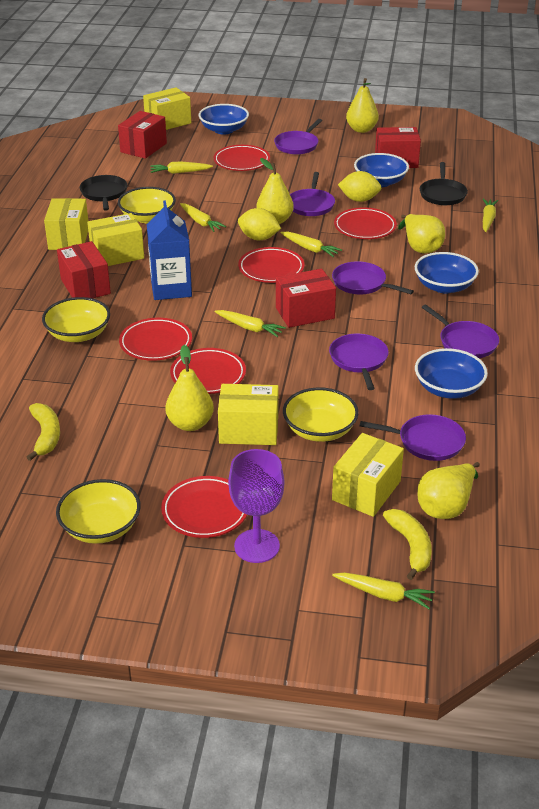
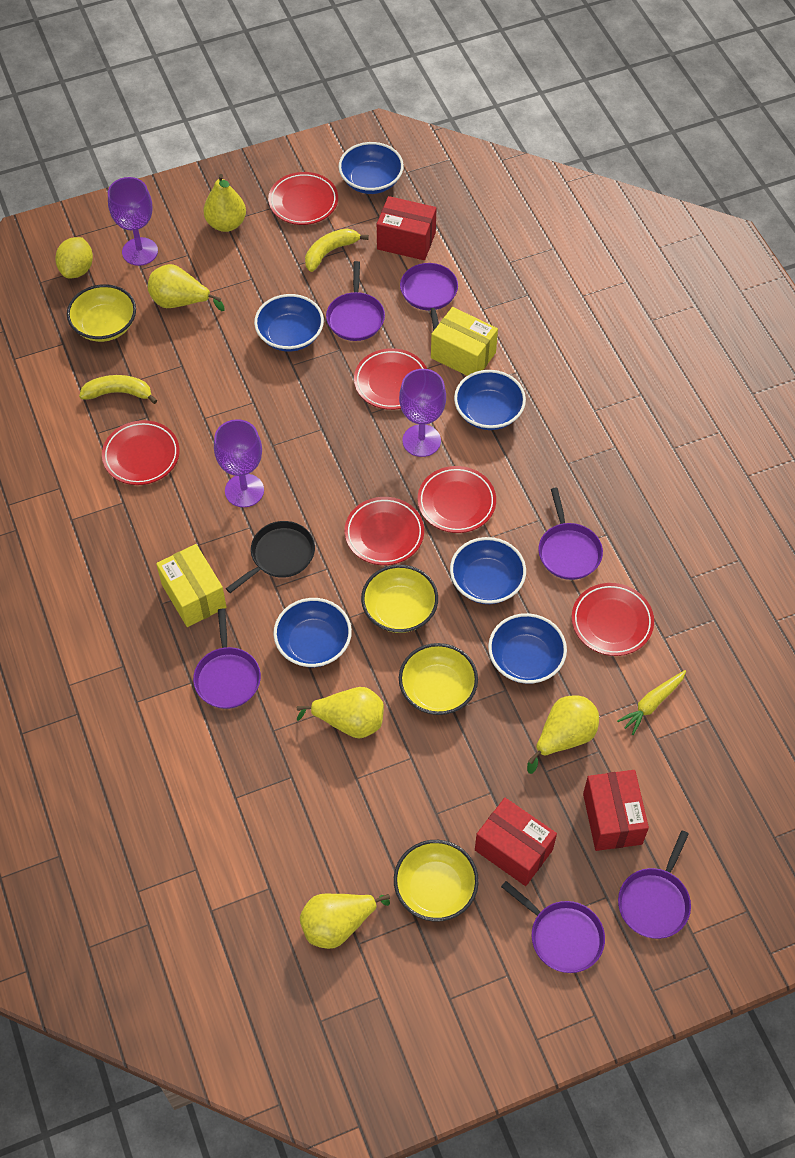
black pan: [80,175,127,211] [420,162,468,205] = 2 -> [226,521,315,593] = 1
blue bowl: [199,104,249,135] [354,153,409,187] [415,252,479,294] [415,348,488,399] = 4 -> [254,294,324,352] [273,598,352,667] [338,142,404,194] [450,537,526,604] [454,370,526,430] [488,613,567,684] = 6
blue carton: [147,200,192,300] = 1 -> none = 0
purple goblet: [228,449,284,563] = 1 -> [108,177,158,266] [214,419,264,507] [399,369,446,457] = 3
red box: [57,241,111,298] [118,111,167,159] [276,269,336,328] [375,127,421,168] = 4 -> [377,196,436,260] [475,798,557,886] [583,770,649,851] = 3
yellow box: [44,198,88,250] [87,213,144,266] [143,87,191,130] [218,384,278,445] [332,433,404,517] = 5 -> [156,544,227,627] [431,307,498,376] = 2
yellow carrot: [150,162,213,174] [180,203,226,232] [214,310,286,337] [281,232,342,257] [332,572,435,609] [483,199,498,232] = 6 -> [617,670,686,735] = 1
yellow lemon: [238,208,281,240] [338,171,381,202] = 2 -> [55,237,93,278] = 1

